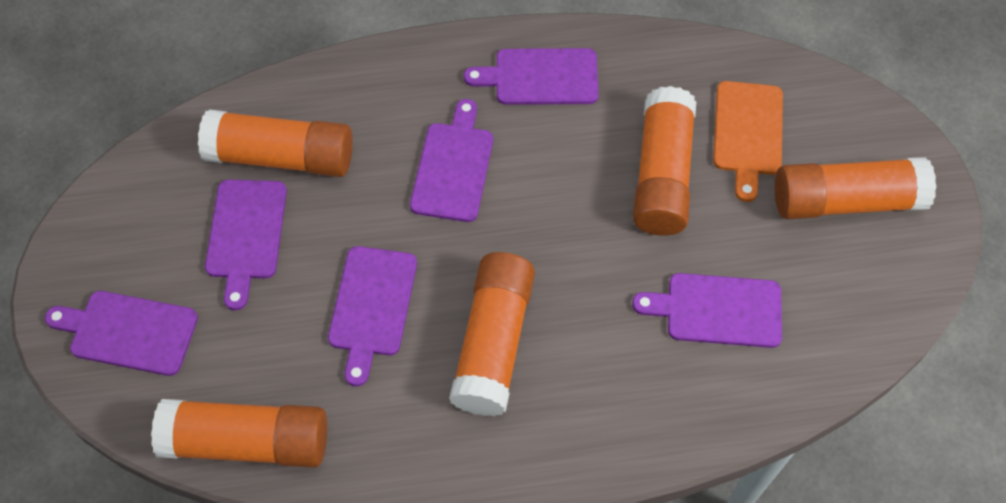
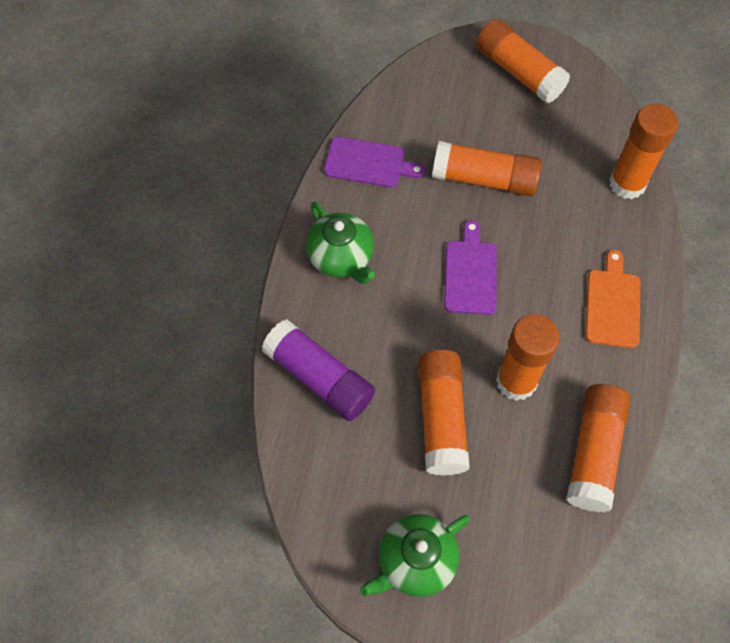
green teapot: none = 0 -> [306,202,375,284] [360,514,470,597] = 2
orange glue stick: [151,399,327,468] [198,109,353,177] [449,252,535,416] [633,86,696,236] [774,157,937,219] = 5 -> [418,350,470,476] [432,141,542,196] [476,19,570,103] [496,314,560,401] [566,384,630,512] [609,103,678,199] = 6
purple cutting board: [45,291,198,376] [205,180,287,311] [328,246,417,386] [410,99,493,222] [464,48,599,105] [632,273,782,348] = 6 -> [324,137,425,187] [444,220,497,315] = 2
purple glue stick: none = 0 -> [261,319,375,421] = 1

